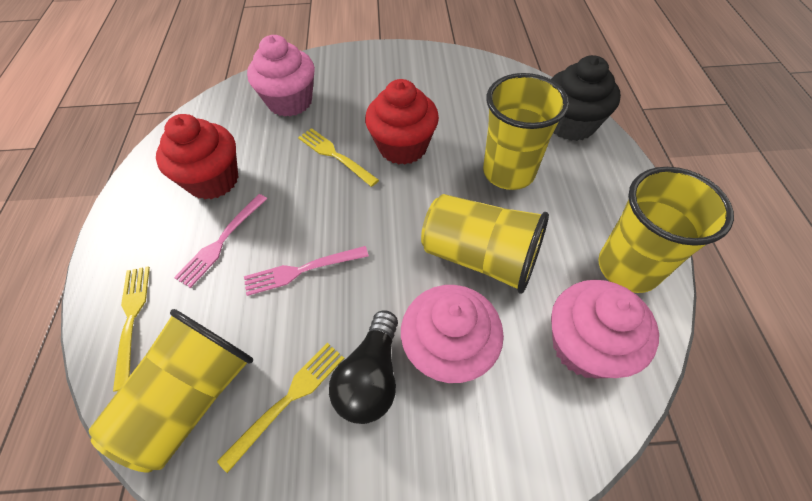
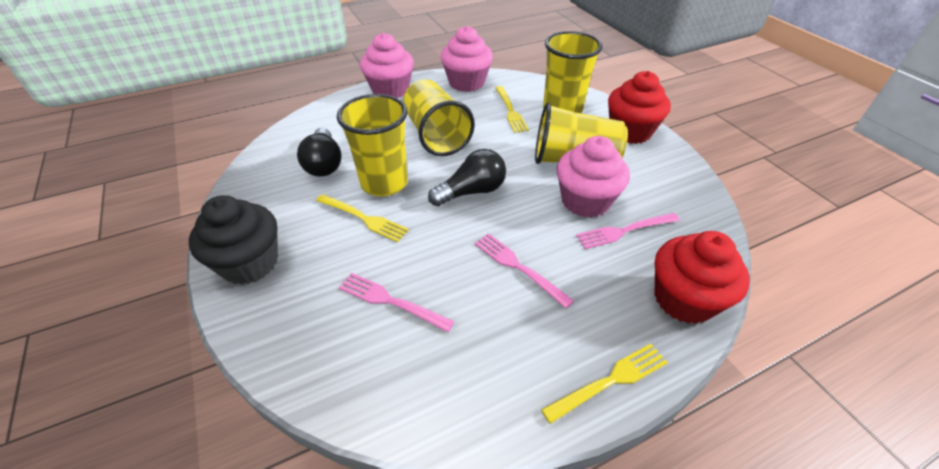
black light bulb: [329,311,398,424] = 1 -> [297,128,342,177] [428,149,506,207] = 2
pink fork: [174,194,267,288] [244,246,369,296] = 2 -> [339,273,455,332] [474,233,574,309] [576,213,680,249] = 3

